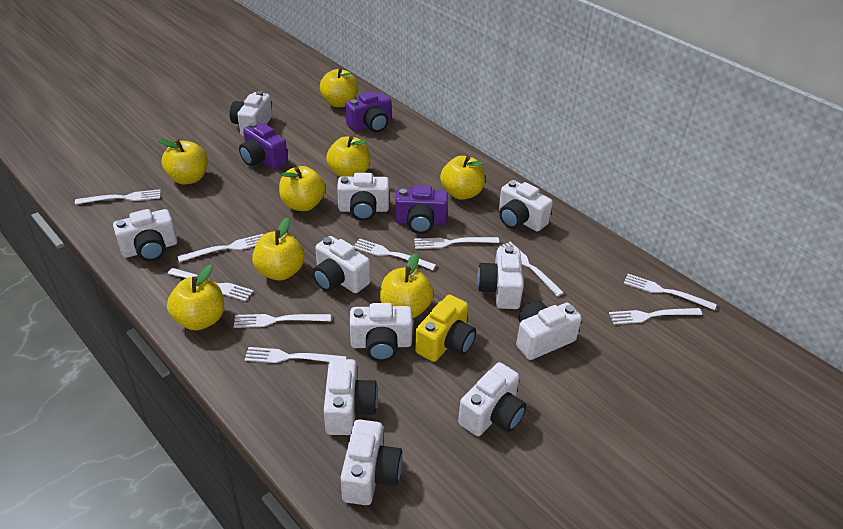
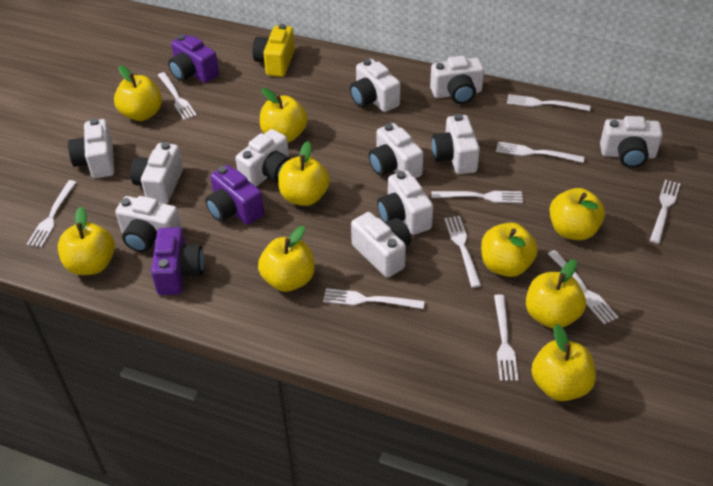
yellow apple: [158,139,208,185] [167,265,224,331] [252,218,305,281] [279,166,326,211] [320,68,358,107] [326,136,370,177] [380,253,434,318] [440,156,485,200] = 8 -> [58,207,115,275] [114,65,162,121] [258,226,315,292] [260,88,308,142] [278,141,330,206] [481,222,538,277] [526,259,586,329] [531,324,596,401] [550,188,605,240] = 9

